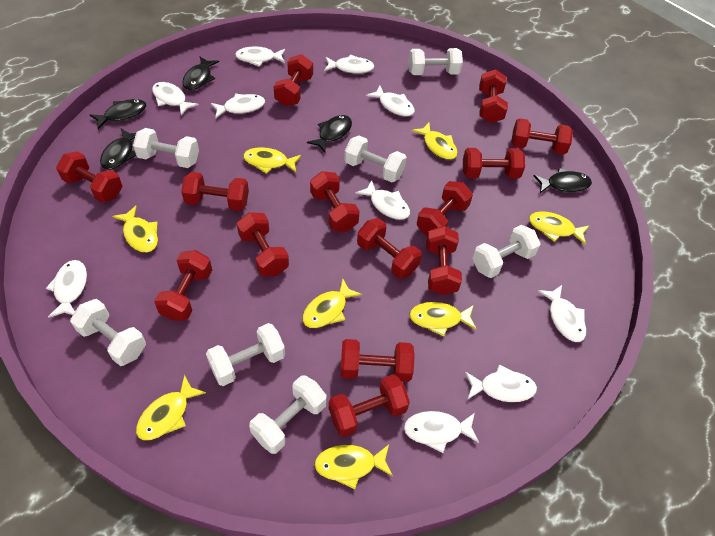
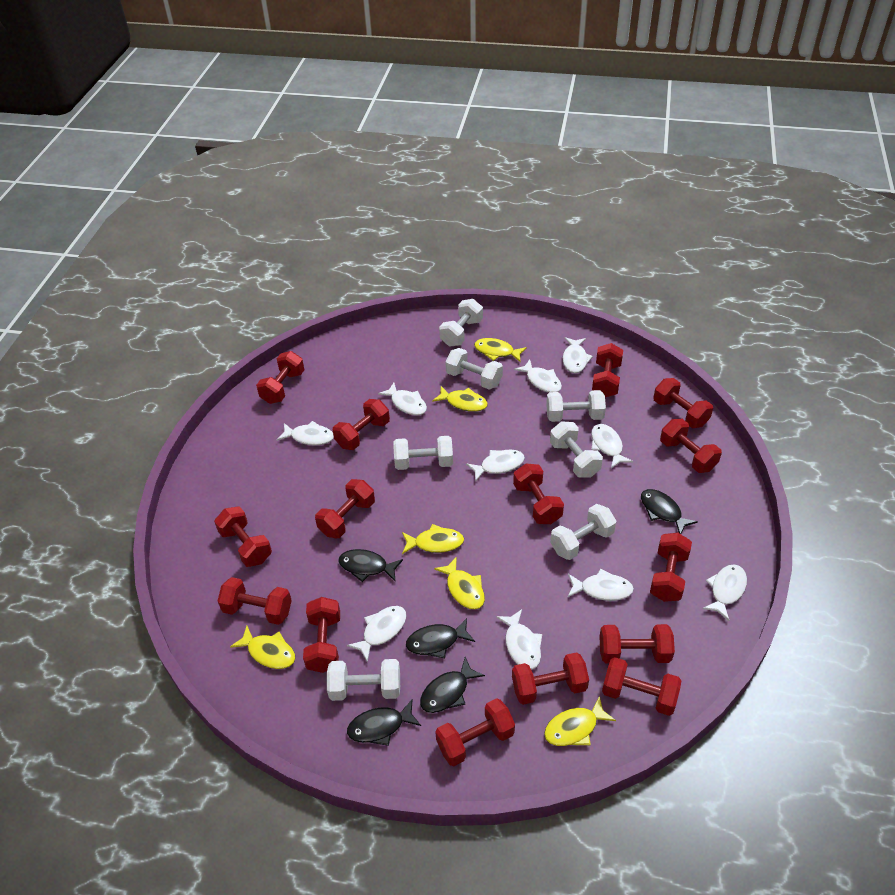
red dumbbell: [56,151,123,203] [154,250,212,321] [181,172,249,211] [237,212,289,277] [273,54,313,106] [310,171,360,232] [329,374,410,437] [340,339,415,382] [357,218,422,279] [417,181,473,236] [426,226,462,295] [463,148,525,179] [479,69,508,123] [511,118,573,155] = 14 -> [214,506,272,567] [218,577,292,625] [256,351,304,404] [303,597,340,673] [315,479,375,538] [333,399,390,450] [435,698,515,766] [512,652,589,705] [513,463,564,524] [592,343,623,397] [599,624,675,664] [602,657,681,716] [650,533,692,602] [653,378,713,428] [660,419,722,473] = 15
yellow fish: [112,206,158,253] [136,375,206,441] [243,147,301,174] [302,278,362,328] [314,445,393,489] [409,302,477,337] [412,123,458,160] [529,211,589,245] = 8 -> [230,626,295,669] [402,524,464,554] [432,386,488,412] [434,556,485,610] [474,338,527,362] [544,696,616,746] = 6

